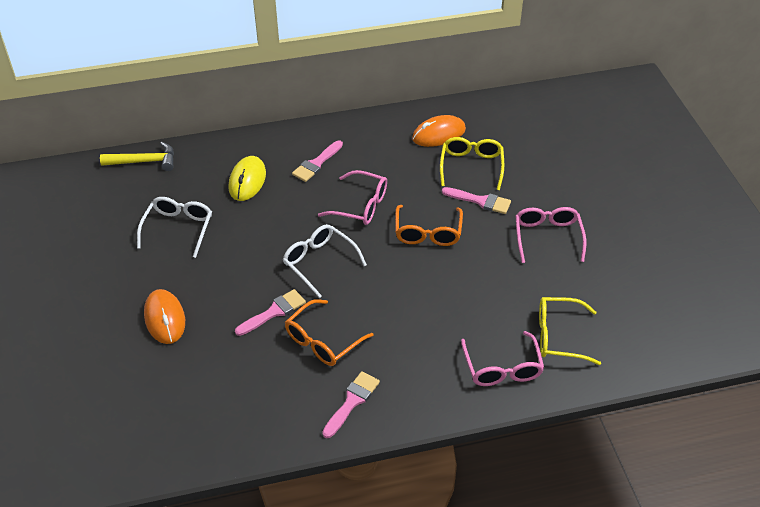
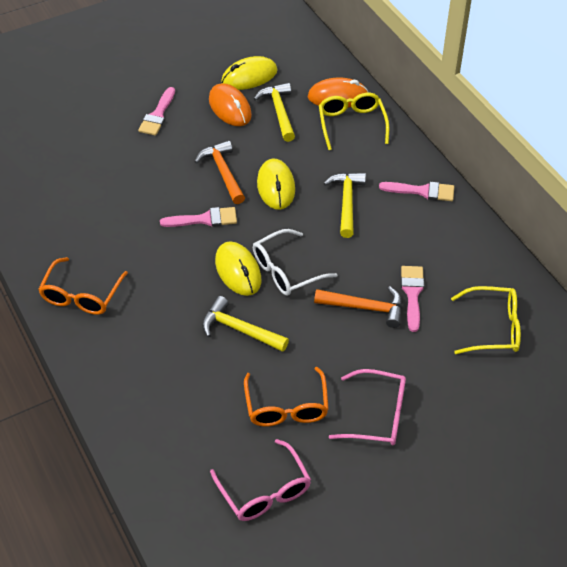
orange hammer: none = 0 -> [195,140,245,204] [314,287,403,328] = 2
pink glasses: [318,170,387,225] [461,331,544,386] [515,207,586,263] = 3 -> [210,439,311,521] [329,369,406,445] = 2
white glasses: [137,197,212,258] [283,224,367,298] = 2 -> [253,229,337,296] = 1
yellow hammer: [100,142,174,171] = 1 -> [202,296,289,352] [254,83,295,142] [324,173,366,238] = 3
yellow mouse: [229,156,266,201] = 1 -> [215,241,261,296] [221,56,277,90] [257,158,295,210] = 3

